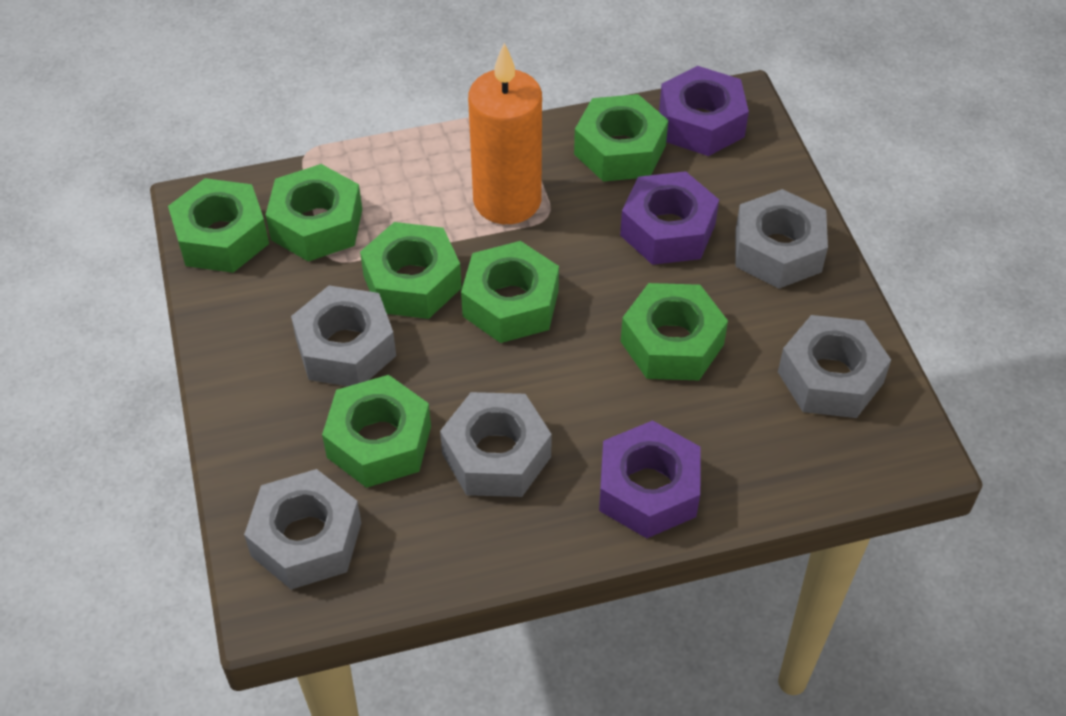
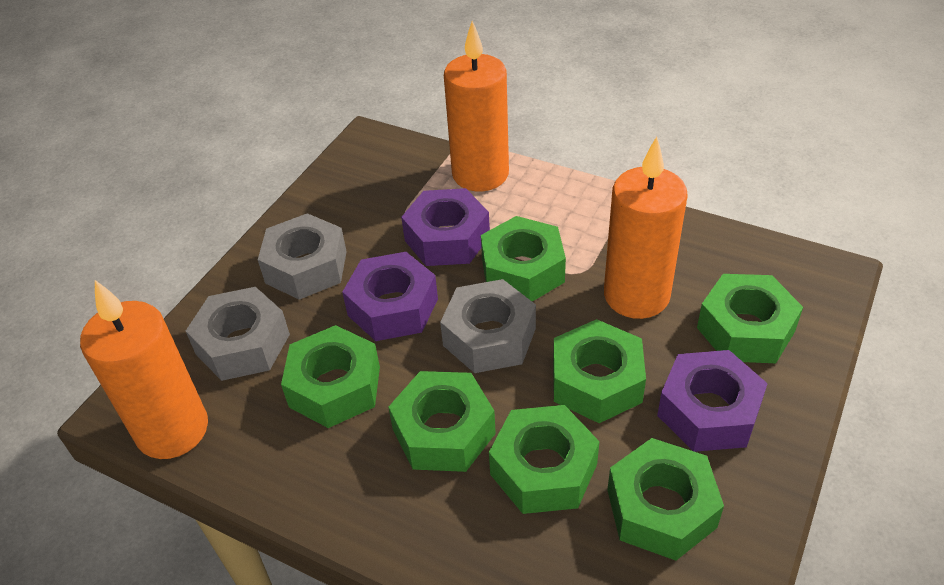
grey nut: [244,469,361,590] [291,285,396,386] [440,392,552,497] [735,189,828,289] [778,315,891,418] = 5 -> [186,287,290,381] [258,213,347,300] [440,279,536,373] = 3
orange candle: [468,43,542,224] = 1 -> [80,280,208,459] [444,21,509,191] [604,137,688,319] = 3

